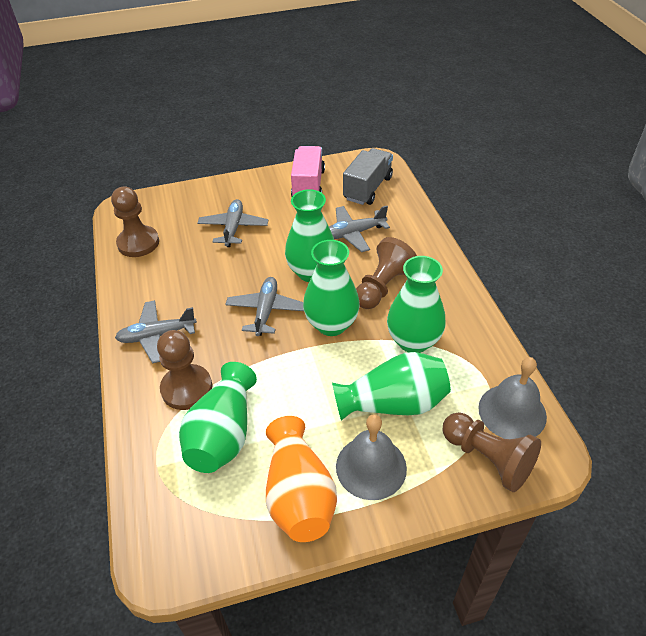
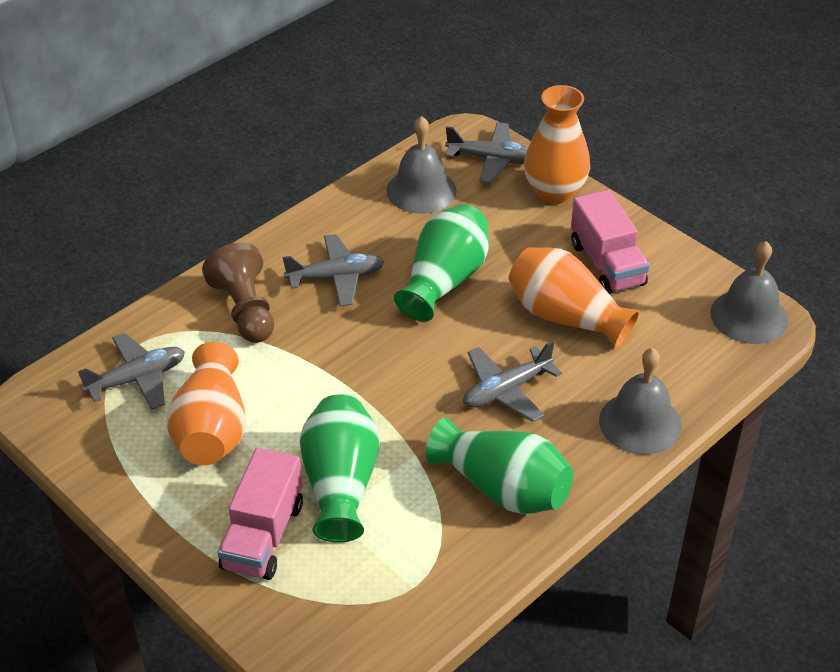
brown pawn: [111,186,159,257] [157,330,212,410] [356,237,417,309] [443,412,541,492] = 4 -> [202,242,274,343] = 1
green vase: [179,362,257,473] [285,189,334,282] [303,240,360,336] [332,352,451,421] [387,256,446,353] = 5 -> [300,394,380,543] [394,204,489,322] [426,418,573,514] = 3
grey bell: [336,414,407,500] [478,357,547,439] = 2 -> [386,116,457,214] [599,348,682,455] [710,241,788,344] = 3
grey truck: [343,148,393,205] = 1 -> none = 0
orange vase: [266,416,337,542] = 1 -> [167,342,246,465] [509,247,640,349] [524,85,590,204] = 3
pink truck: [291,146,325,196] = 1 -> [217,448,303,580] [571,190,650,294] = 2

